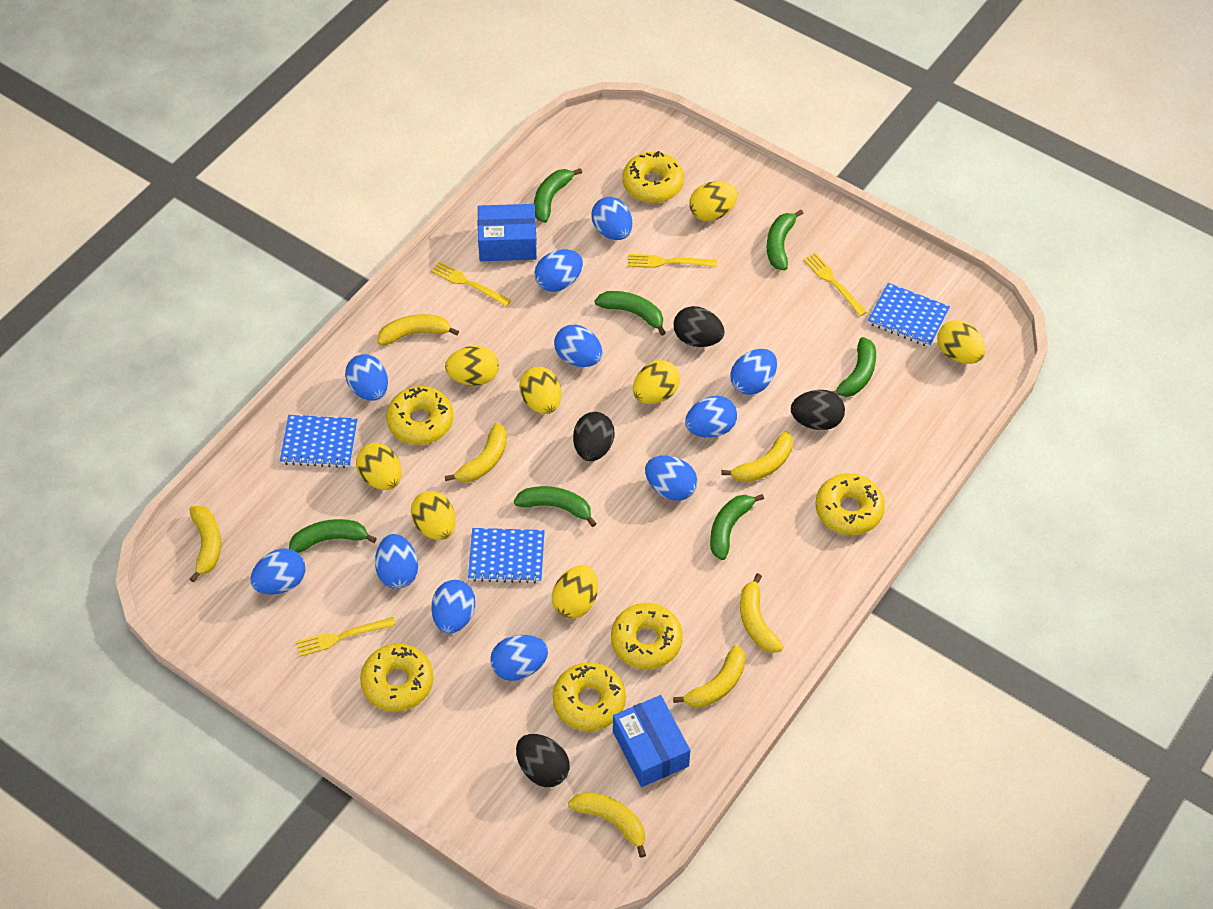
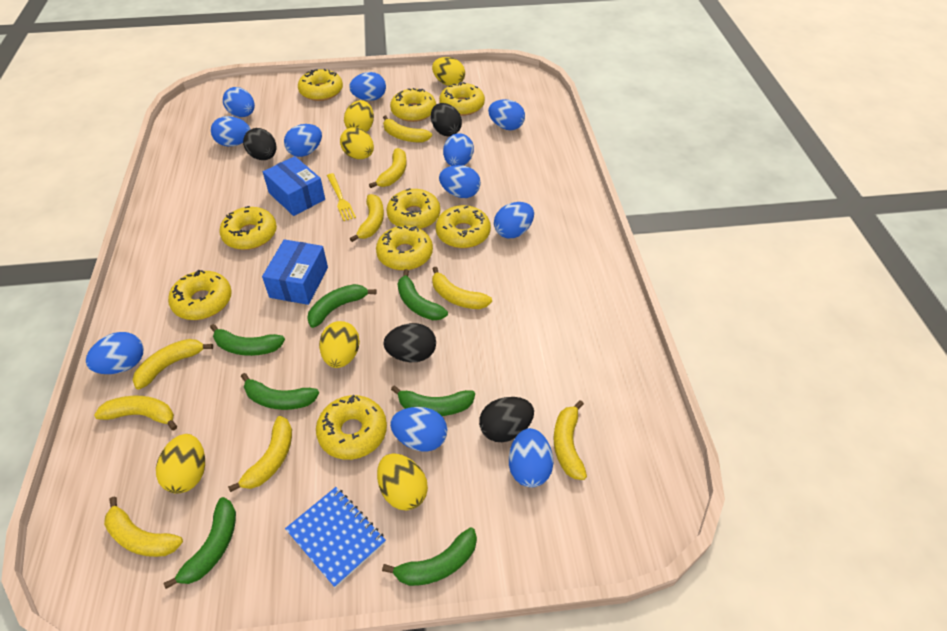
blue notebook: [280,415,357,468] [468,528,545,583] [868,283,950,347] = 3 -> [285,487,386,588] = 1
yellow banana: [190,506,221,583] [378,314,459,345] [445,423,507,482] [568,792,646,858] [673,645,745,708] [721,431,793,482] [740,573,783,653] = 7 -> [94,396,177,430] [104,497,183,557] [133,339,213,389] [228,416,292,492] [350,194,384,242] [369,148,407,188] [383,115,432,142] [432,267,492,309] [554,400,587,480] = 9
yellow donut: [360,643,433,712] [386,386,453,445] [553,662,626,731] [611,603,683,669] [623,151,684,203] [815,473,885,535] = 6 -> [168,270,232,320] [219,206,277,250] [298,69,343,101] [316,395,387,460] [376,226,433,270] [386,188,440,229] [390,88,436,122] [436,205,491,248] [439,82,485,116] = 9
yellow egg: [356,443,401,490] [411,491,456,540] [445,346,499,386] [519,367,561,414] [552,565,598,619] [633,360,680,404] [689,181,738,221] [937,320,985,364] = 8 -> [156,434,205,494] [319,321,360,368] [340,127,374,159] [344,100,374,132] [377,453,428,510] [432,57,465,86] = 6
yellow fork: [295,617,396,657] [431,261,511,307] [628,254,717,268] [803,253,867,316] = 4 -> [327,173,356,221] = 1

